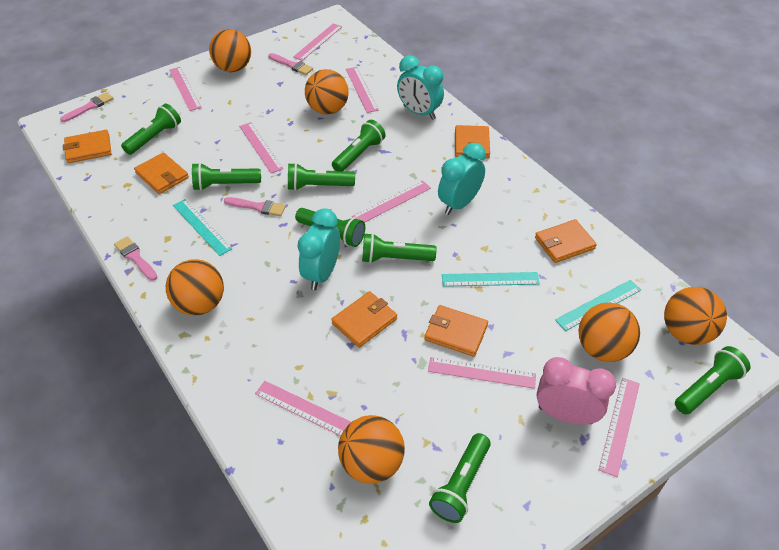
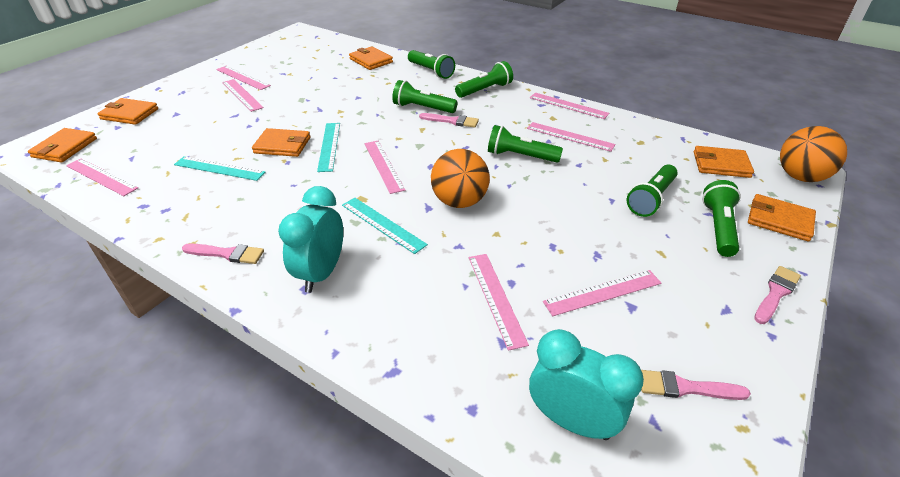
green flashlight: [121,103,181,155] [192,163,261,191] [288,163,355,191] [295,208,365,247] [332,120,386,171] [362,233,437,263] [429,433,491,523] [675,346,750,414] = 8 -> [392,80,458,113] [408,50,455,79] [455,61,513,98] [488,125,563,163] [627,164,678,217] [702,180,741,257] = 6
orange ball: [166,259,224,316] [209,29,251,72] [305,69,349,115] [338,415,405,484] [578,303,640,362] [664,287,727,345] = 6 -> [431,149,490,208] [780,126,847,182] = 2
pink clock: [537,357,616,425] = 1 -> none = 0
turquoise clock: [297,208,340,290] [397,55,444,120] [438,143,486,215] = 3 -> [278,186,343,293] [529,329,644,440] = 2

